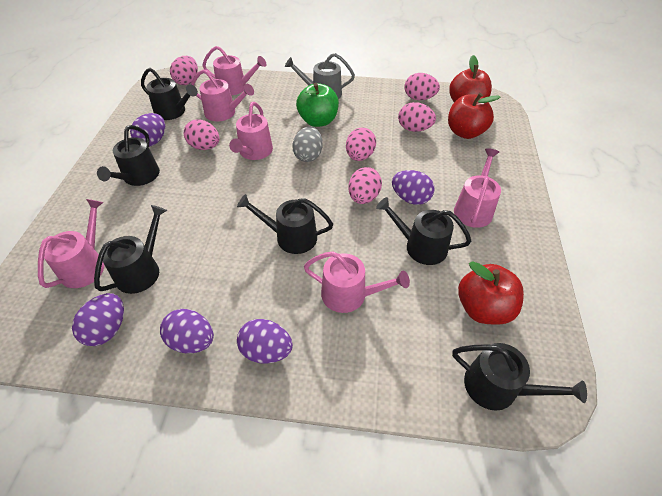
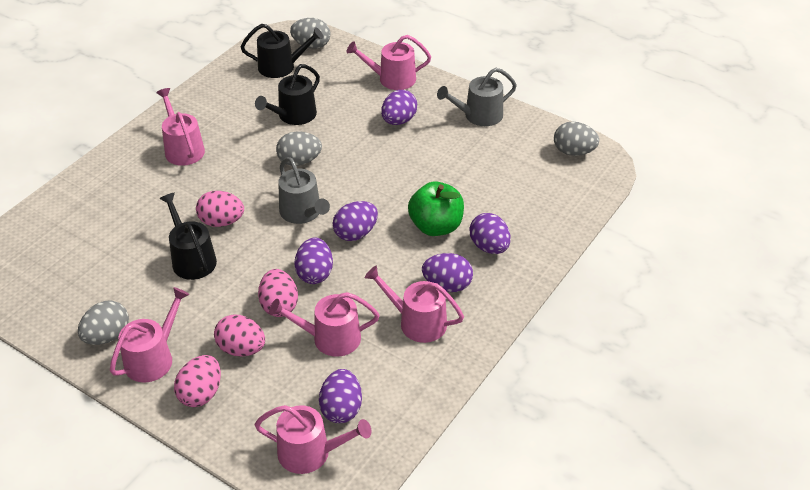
black watering can: [94,205,167,294] [97,125,160,186] [141,68,198,120] [237,194,333,254] [376,197,471,265] [452,343,587,410] = 6 -> [160,193,217,280] [241,24,324,78] [255,64,320,125] = 3
grey egg: [292,126,323,162] = 1 -> [78,301,129,345] [276,131,322,166] [290,18,330,49] [554,122,599,156] = 4
grey watering can: [285,53,355,99] = 1 -> [278,157,330,224] [437,68,517,126] = 2
pink egg: [170,56,198,85] [184,119,219,150] [346,128,376,161] [348,167,382,204] [398,102,436,132] [405,73,440,100] = 6 -> [174,355,221,407] [196,191,244,227] [214,315,265,357] [258,269,298,317] = 4
purple egg: [72,293,124,346] [130,113,165,147] [160,309,214,353] [237,319,293,364] [392,170,434,205] = 5 -> [294,237,333,284] [319,369,362,423] [333,201,378,241] [381,90,417,125] [422,253,473,292] [470,213,511,254] = 6
red apple: [448,93,500,139] [449,55,492,102] [458,261,524,325] = 3 -> none = 0

